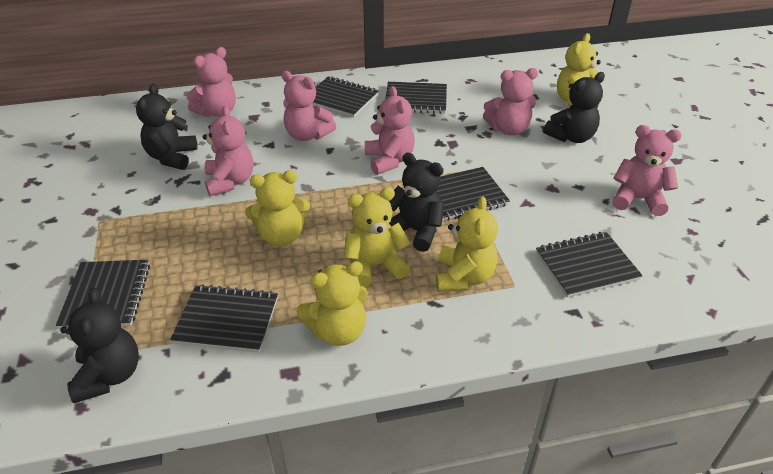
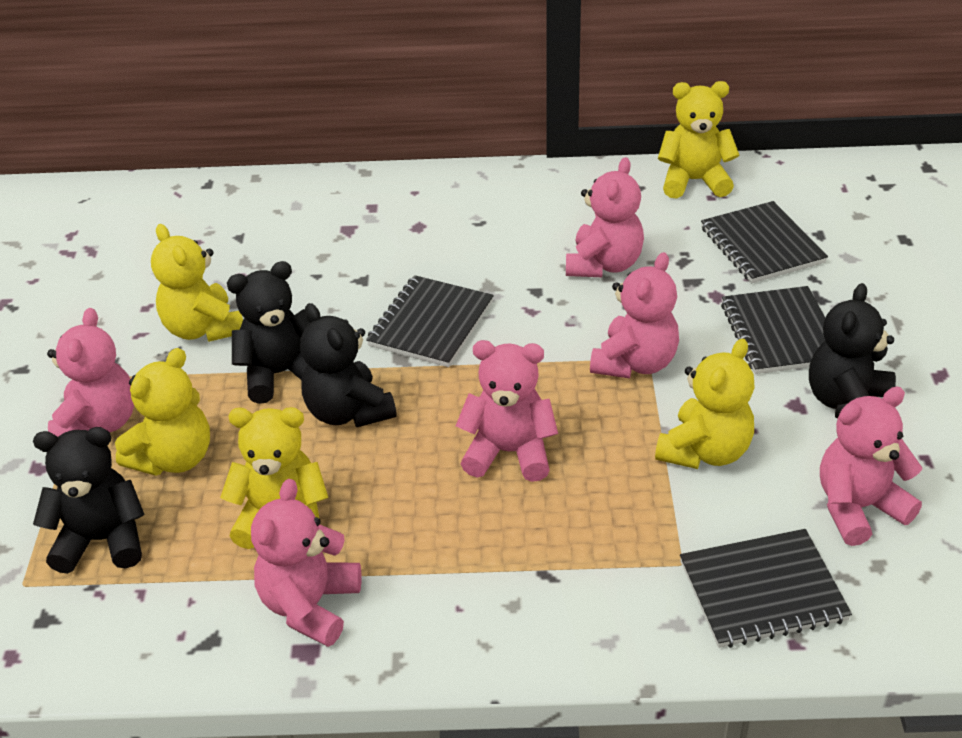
black notebook: [56,260,150,329] [170,284,278,353] [312,76,379,117] [385,82,447,114] [436,167,510,221] [536,232,643,298] = 6 -> [366,275,494,367] [680,529,852,648] [701,201,828,283] [721,286,825,374] = 4

